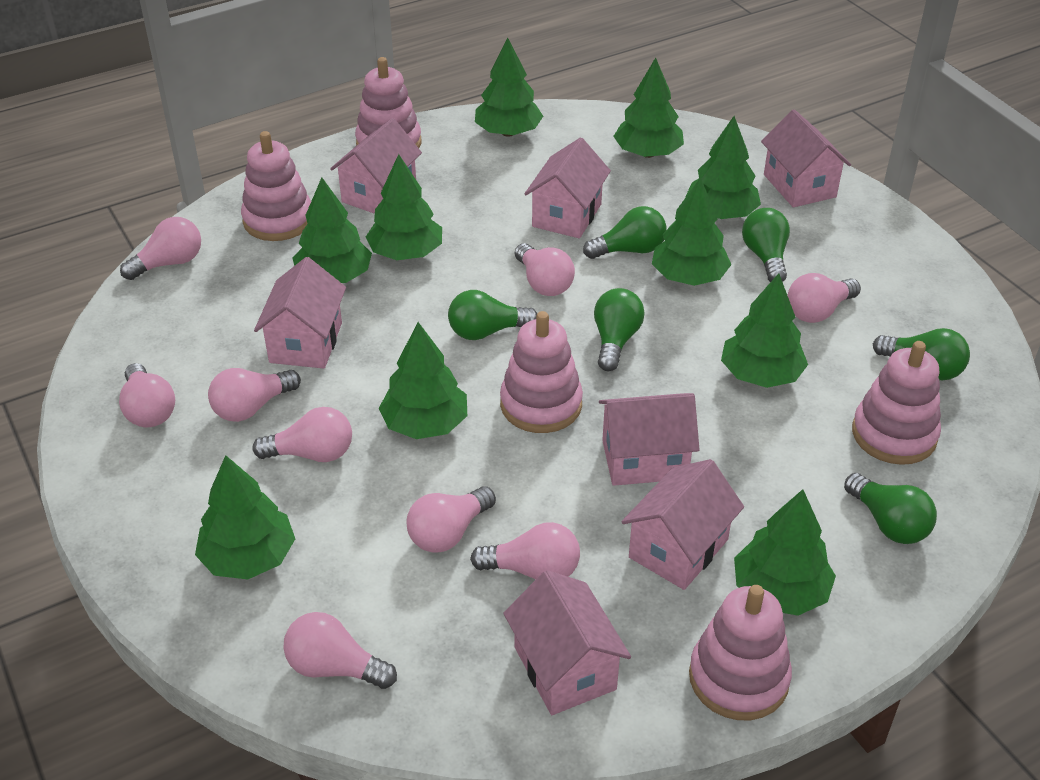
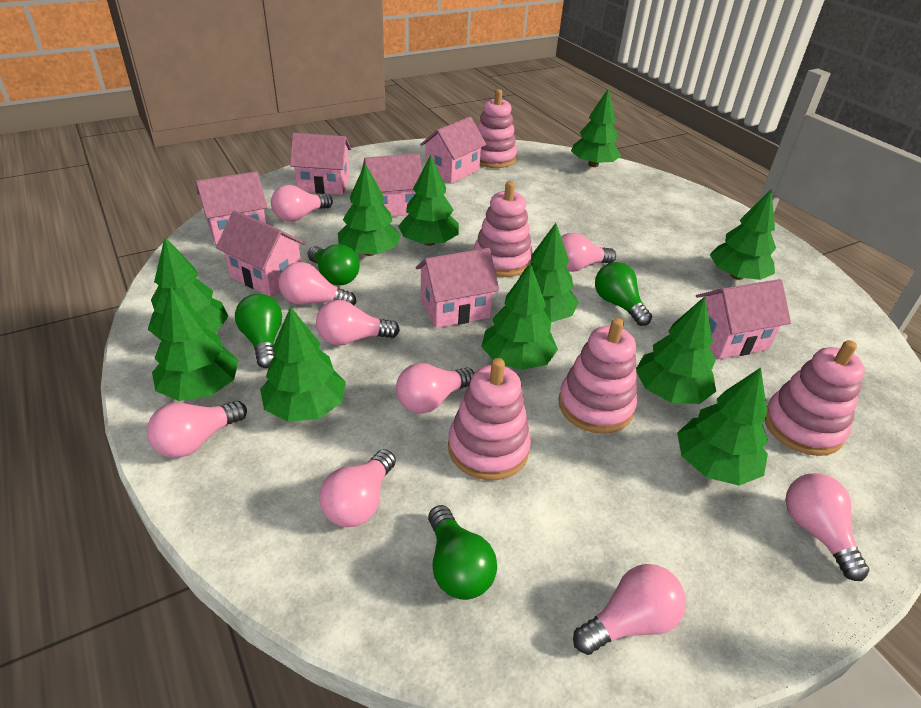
green light bulb: [448,290,537,340] [583,206,667,259] [594,288,645,371] [742,208,790,282] [844,473,937,544] [873,328,970,381] = 6 -> [235,294,282,368] [308,244,360,285] [428,505,497,600] [595,262,652,326] = 4
green tree: [195,455,295,579] [292,177,372,283] [366,154,442,260] [379,322,467,439] [475,38,543,137] [614,58,684,158] [652,177,732,286] [685,116,761,219] [721,273,808,388] [734,489,836,616] = 10 -> [148,237,229,341] [152,286,239,401] [260,307,346,422] [338,163,401,256] [398,155,459,246] [481,264,558,370] [519,223,579,322] [571,89,621,167] [636,297,716,404] [677,367,768,486] [710,190,776,280] = 11

